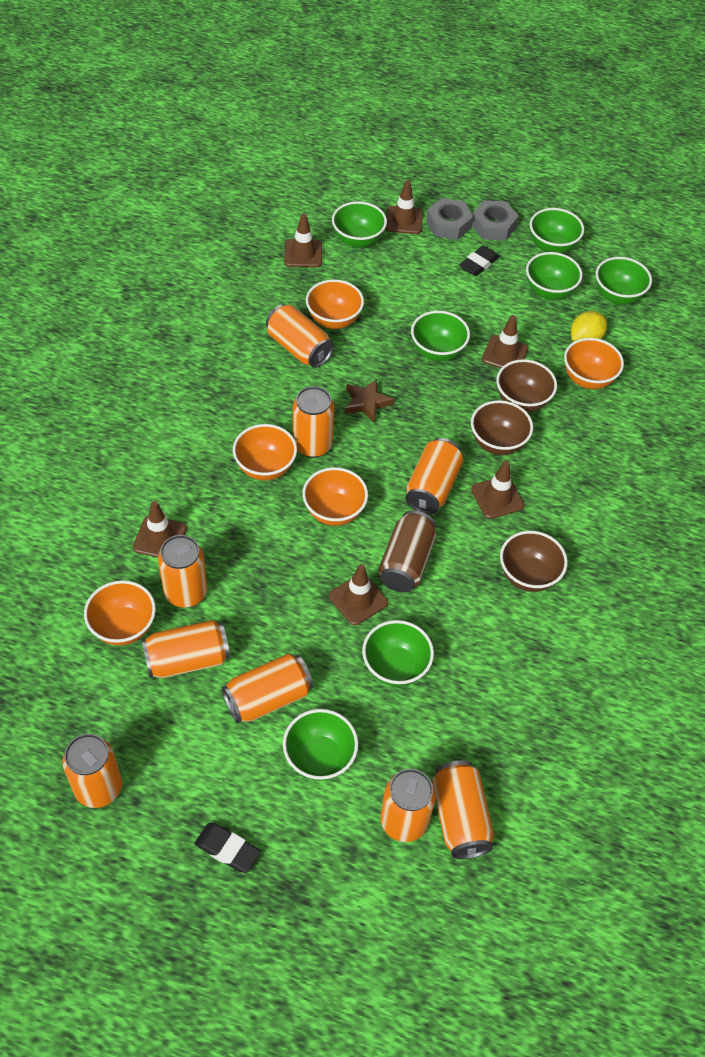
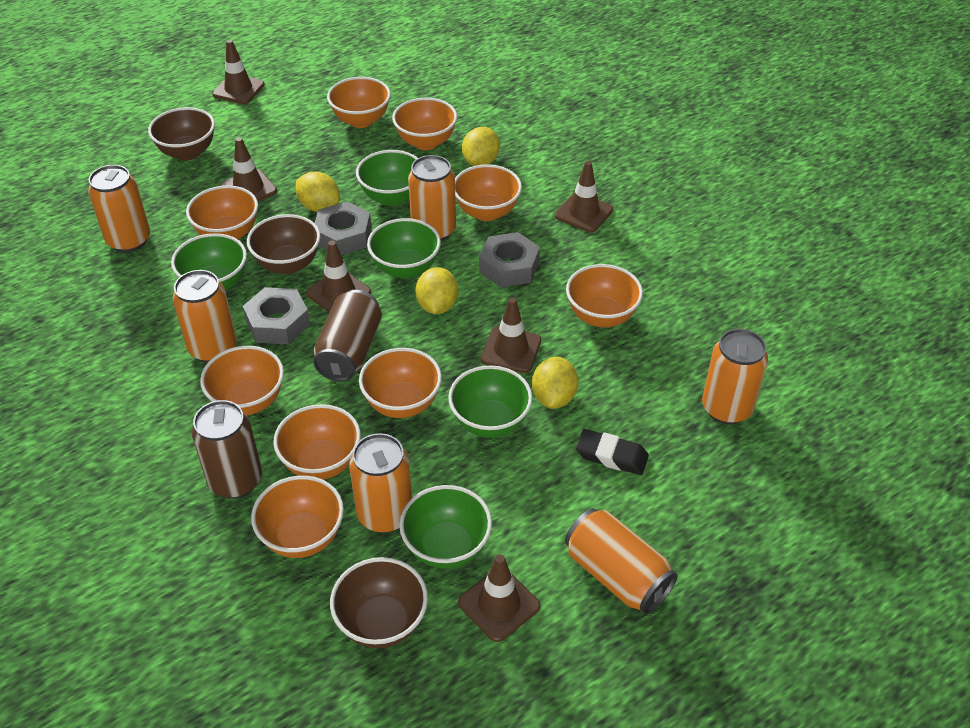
black eraser: [194,823,261,873] [459,246,499,276] = 2 -> [576,429,649,475] = 1
brown can: [379,511,436,592] = 1 -> [192,400,262,499] [313,290,382,382] = 2
brown star: [345,379,394,423] = 1 -> none = 0
green bowl: [283,709,358,781] [332,201,387,248] [362,620,434,687] [411,311,470,361] [526,252,582,300] [530,208,584,253] [596,257,652,305] = 7 -> [171,233,247,291] [356,150,418,206] [367,218,441,278] [399,485,492,569] [448,365,533,438] = 5
grey nut: [426,198,473,240] [472,200,519,241] = 2 -> [243,287,310,344] [315,201,372,255] [479,232,540,288] = 3
orange bowl: [84,580,156,645] [233,424,297,481] [302,467,368,526] [306,279,364,329] [564,338,624,389] = 5 -> [186,185,258,239] [200,346,284,415] [251,476,344,558] [273,404,361,480] [327,77,391,128] [359,348,442,418] [392,98,457,150] [455,164,522,221] [566,264,643,327] = 9
orange can: [62,734,122,808] [142,620,230,678] [158,535,207,608] [222,654,313,724] [266,304,334,368] [293,386,334,458] [380,769,436,842] [406,438,463,514] [432,760,494,859] = 9 -> [88,165,150,253] [173,270,237,363] [349,433,412,533] [408,155,456,241] [565,508,677,614] [702,329,768,424] = 6
yellow lemon: [571,311,607,341] = 1 -> [295,172,340,212] [415,267,458,314] [462,127,500,166] [532,357,578,409] = 4

